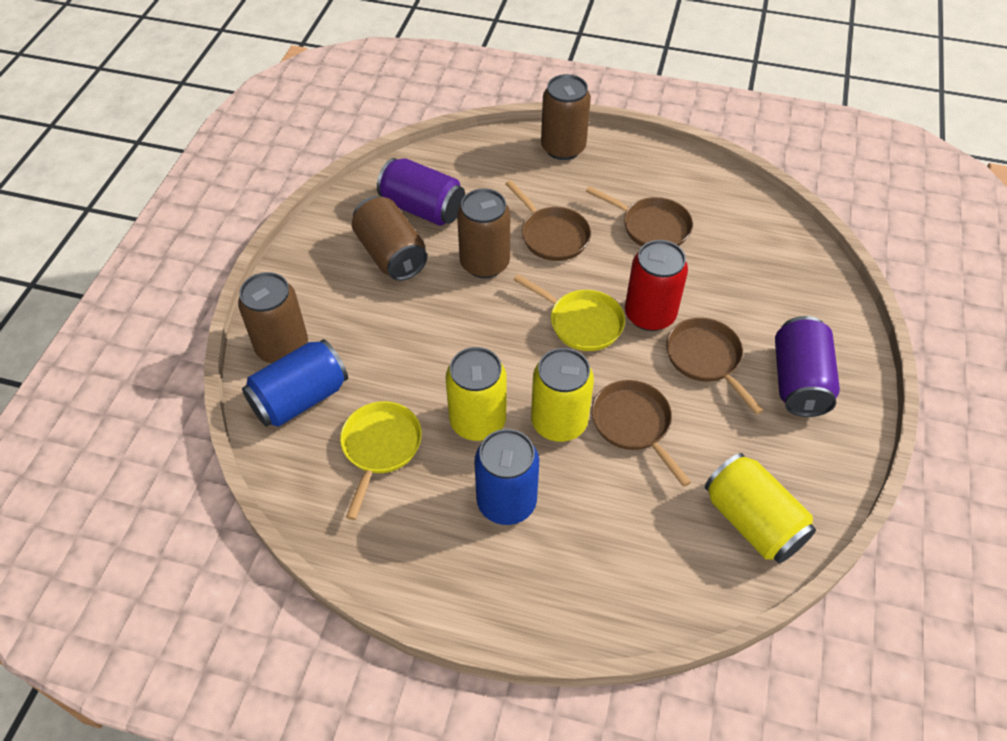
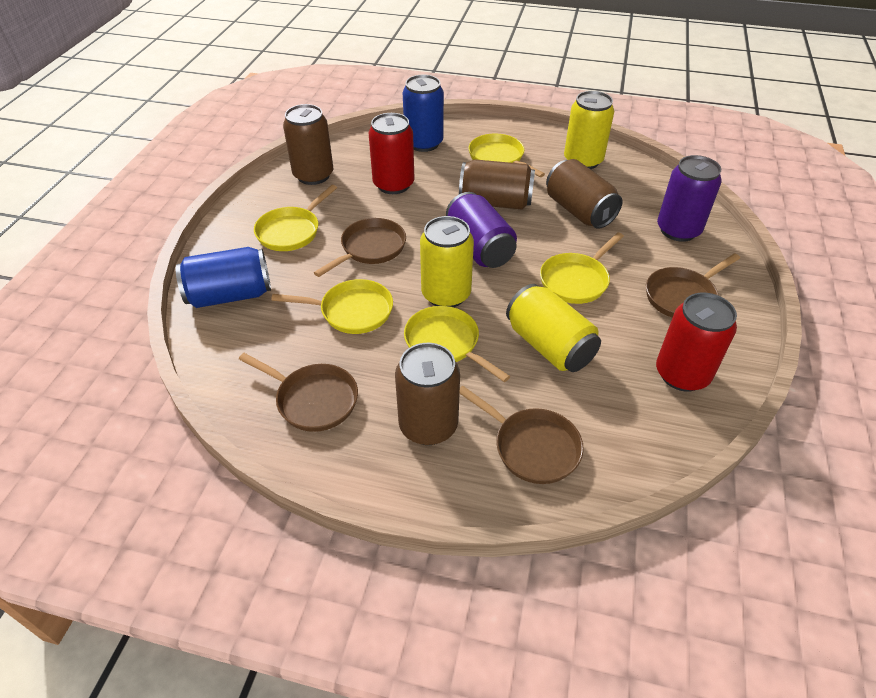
red can: [625,240,688,331] = 1 -> [368,113,415,194] [656,293,737,392] = 2
yellow pan: [340,401,422,520] [513,274,625,351] = 2 -> [254,185,337,251] [271,279,393,334] [404,306,510,382] [469,134,545,177] [540,232,624,304] = 5

